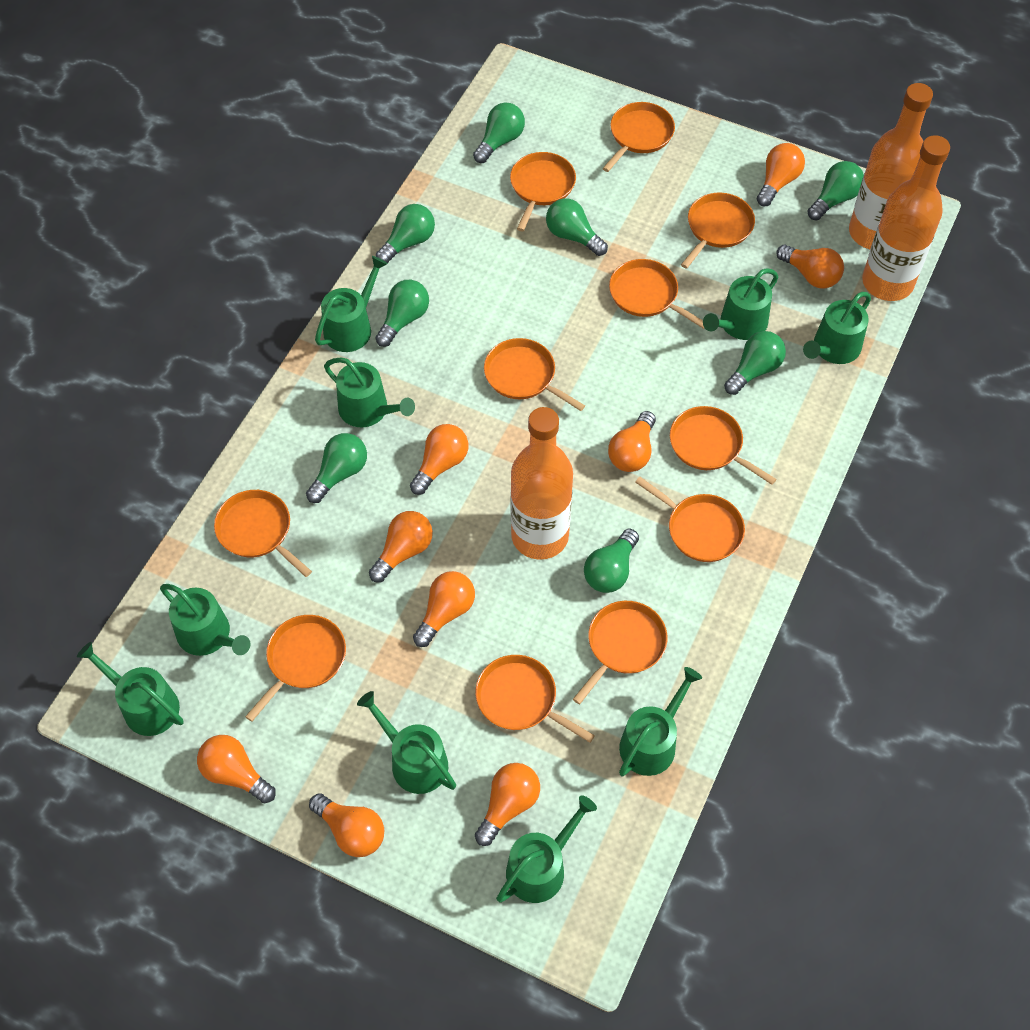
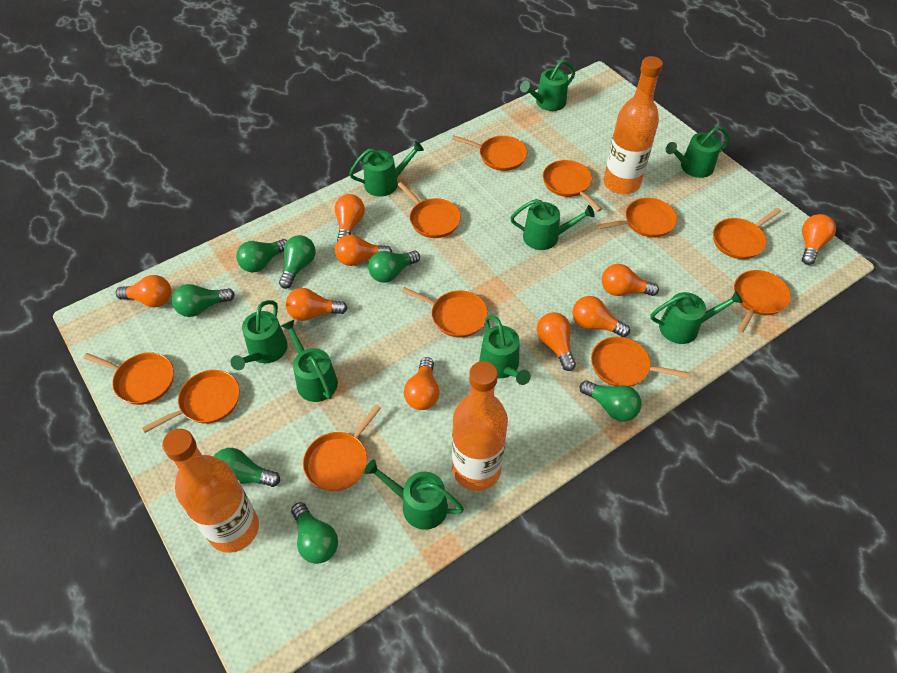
green light bulb: [306,433,367,503] [375,280,429,347] [376,204,435,263] [473,102,525,163] [546,198,608,256] [584,529,639,593] [724,331,786,395] [807,161,864,220] = 8 -> [172,284,235,317] [213,448,280,487] [236,239,287,272] [279,235,316,289] [291,502,338,564] [368,250,420,283] [580,380,642,422] = 7

